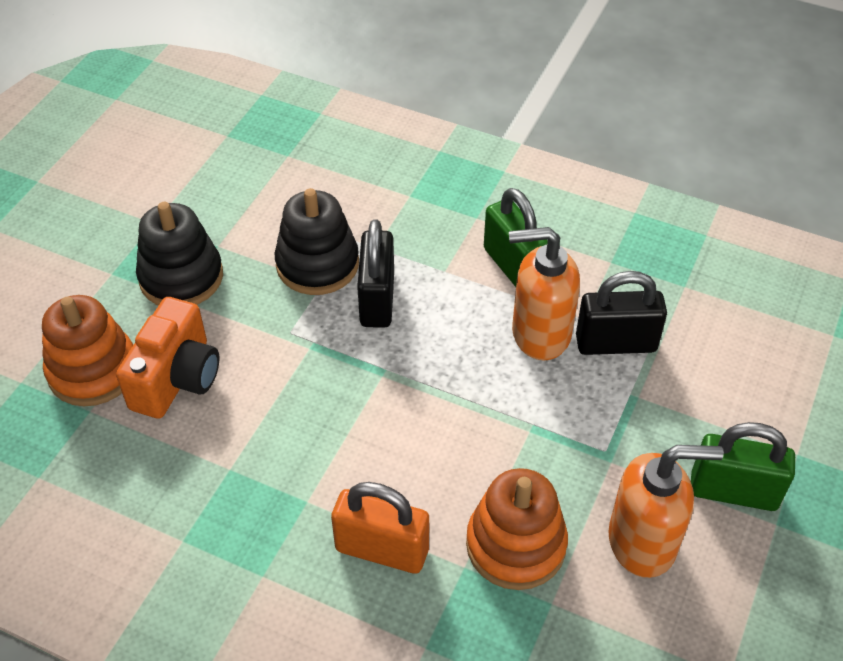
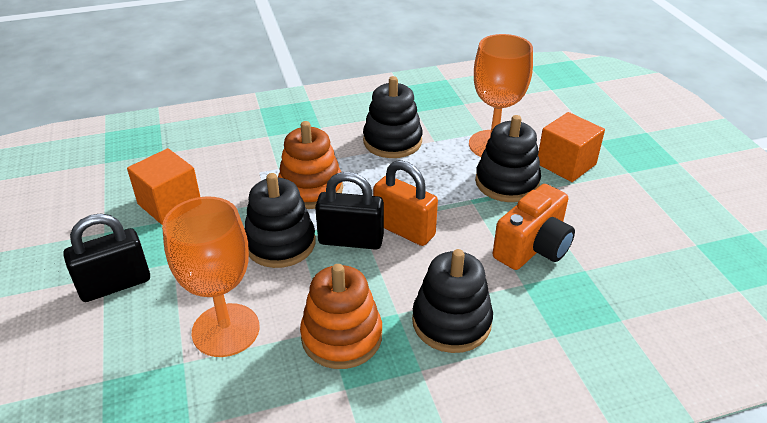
black stacking toy: [136,202,223,306] [275,188,359,295] = 2 -> [245,173,316,268] [363,76,423,158] [412,249,493,353] [475,115,541,202] = 4
green padlock: [484,188,548,287] [691,422,795,511] = 2 -> none = 0
orange cube: none = 0 -> [127,148,200,225] [538,112,605,182] = 2
orange goblet: none = 0 -> [162,196,260,357] [469,34,533,157] = 2
orange soap dispenser: [509,227,580,360] [608,445,724,578] = 2 -> none = 0

